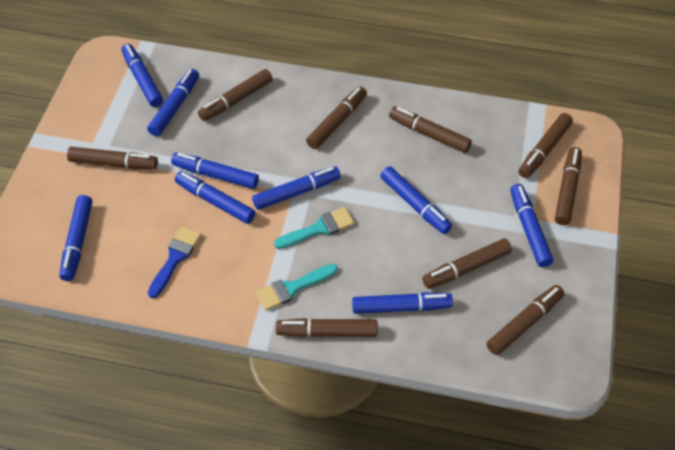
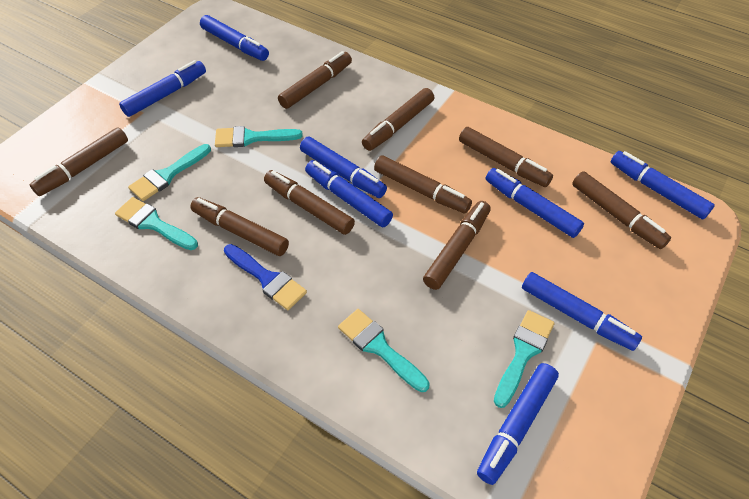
blue marker: [59,195,92,281] [121,44,163,107] [147,69,199,136] [171,153,259,189] [175,171,256,224] [252,166,341,210] [352,292,453,314] [381,166,452,234] [510,184,553,267] = 9 -> [119,60,206,117] [200,15,269,61] [300,137,387,198] [305,160,393,227] [477,363,559,485] [486,168,584,238] [522,272,642,351] [611,151,715,220] = 8
turquoise brush: [256,264,338,311] [274,207,354,249] = 2 -> [115,197,198,250] [128,144,211,201] [215,126,303,147] [338,309,430,392] [494,310,555,408] = 5

